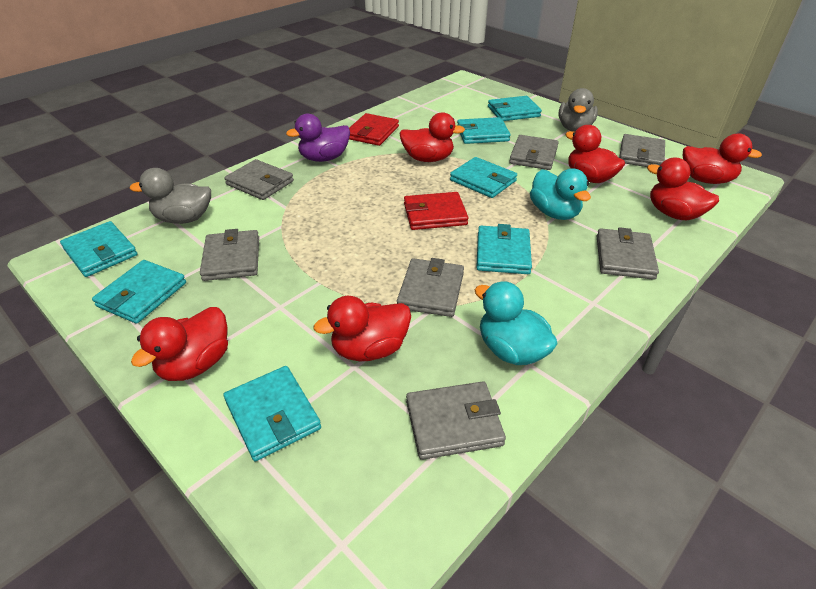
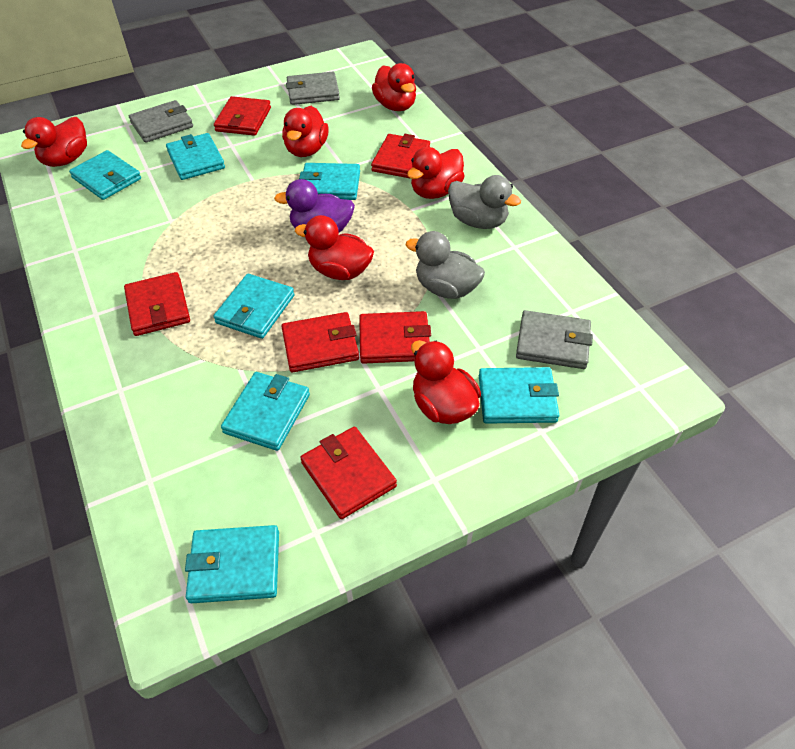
grey wallet: [200,229,259,281] [224,159,294,200] [397,258,464,317] [406,381,506,460] [509,135,559,170] [597,227,659,280] [619,134,665,167] = 7 -> [129,100,193,143] [286,72,340,105] [516,310,593,369] = 3
red wallet: [349,113,399,146] [404,192,468,230] = 2 -> [124,272,190,336] [214,96,271,136] [281,312,359,372] [300,427,397,519] [359,311,431,364] [371,134,430,178] = 6
turquoise duck: [475,281,558,365] [530,168,591,220] = 2 -> none = 0

